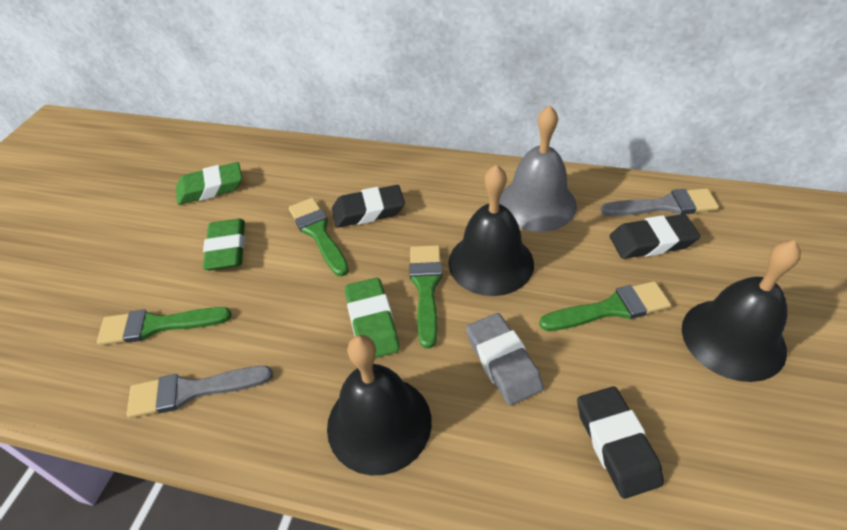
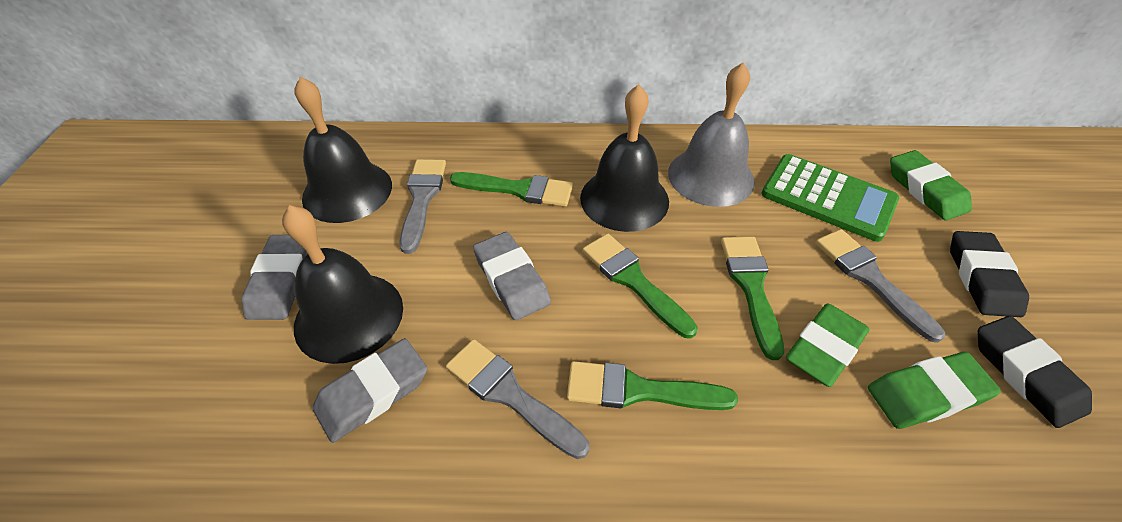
black eraser: [332,185,405,228] [577,386,664,499] [610,214,700,259] = 3 -> [950,231,1029,317] [978,316,1092,428] = 2
green calculator: none = 0 -> [761,154,899,242] = 1
grey brush: [127,366,273,418] [600,188,719,216] = 2 -> [400,159,446,254] [446,339,589,459] [815,229,945,343] = 3
grey eraser: [466,313,544,405] = 1 -> [242,235,308,320] [312,338,428,443] [473,232,551,320] = 3

